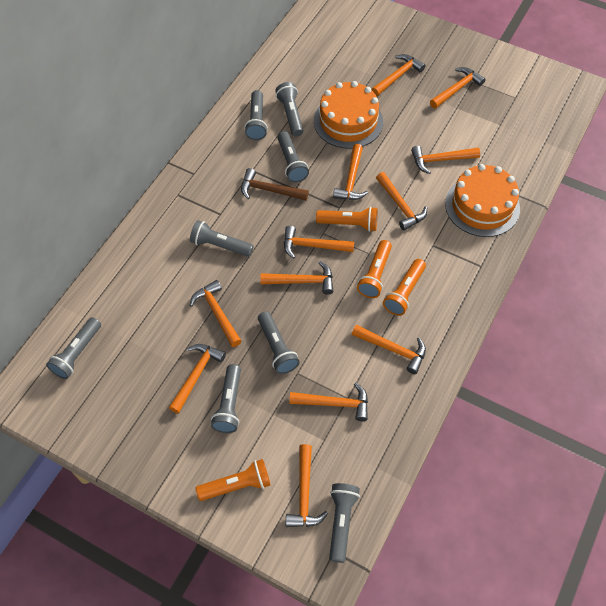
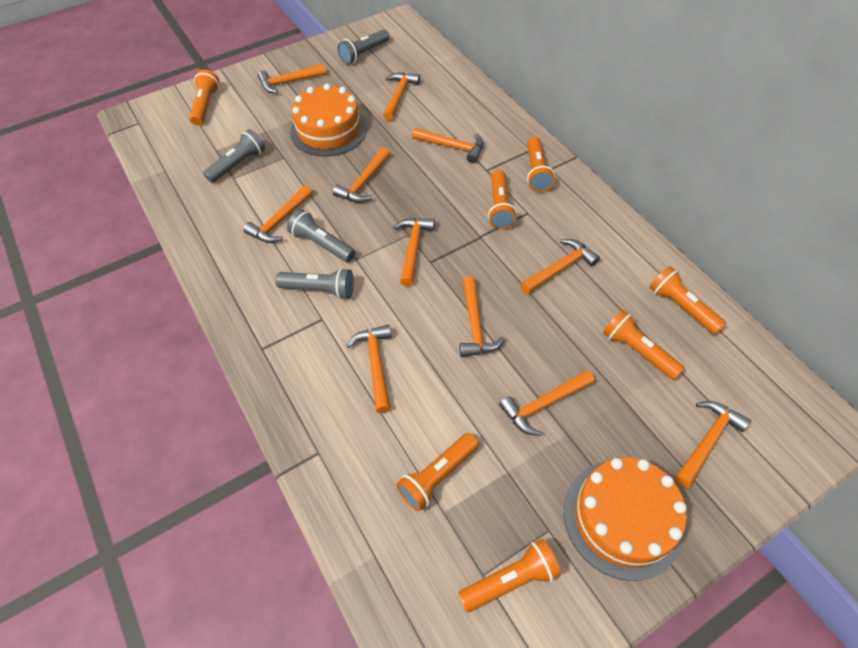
brown hammer: [241,168,309,201] = 1 -> none = 0
grey flashlight: [46,317,101,379] [190,220,253,257] [211,364,241,433] [244,90,268,140] [258,311,300,374] [275,82,303,137] [277,131,309,183] [329,483,360,563] = 8 -> [203,129,265,183] [275,268,354,299] [287,209,355,262] [338,29,390,64] = 4
orange flashlight: [196,459,271,501] [316,207,378,232] [357,240,392,298] [383,259,426,316] = 4 -> [190,69,219,125] [396,433,479,512] [458,539,561,612] [488,170,517,230] [527,137,555,192] [603,310,684,380] [649,266,726,335] = 7
orange hammer: [169,344,226,414] [190,280,242,347] [260,261,333,295] [284,226,354,259] [286,444,328,527] [289,382,368,421] [333,144,368,200] [352,325,426,374] [371,54,425,96] [376,172,427,231] [411,146,480,174] [430,67,486,108] = 12 -> [243,185,313,243] [258,64,327,94] [333,147,390,203] [346,325,391,413] [383,72,420,121] [393,218,435,287] [412,128,484,163] [460,277,505,357] [499,370,595,436] [521,239,600,294] [675,401,751,488] = 11

